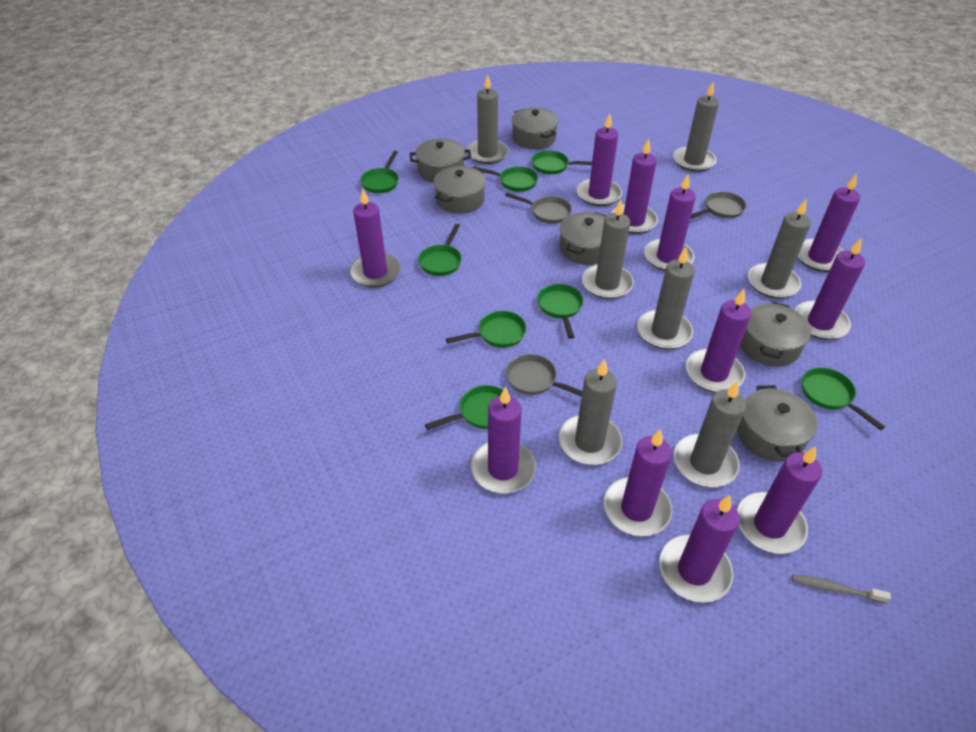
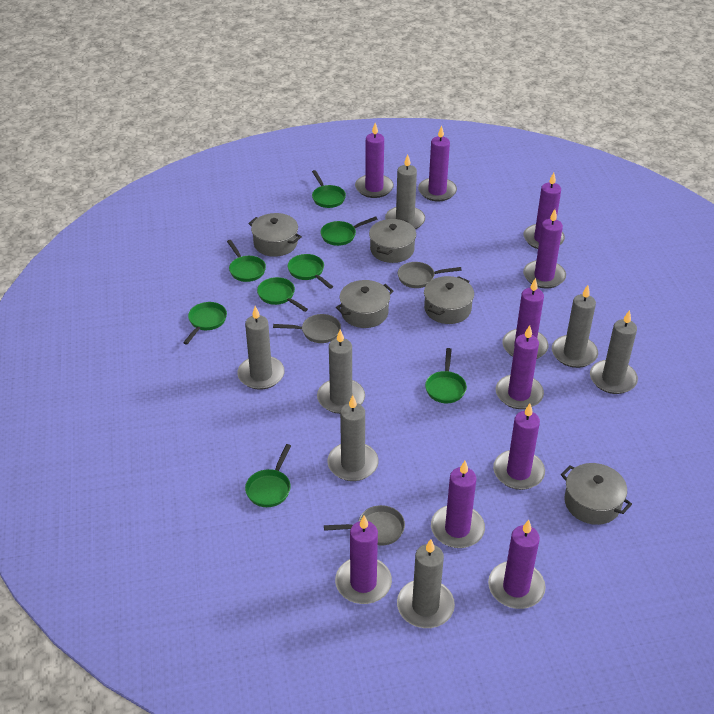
grey pot: [410,139,471,183] [434,166,486,214] [511,108,559,149] [560,212,606,265] [737,385,818,462] [740,302,811,367] = 6 -> [248,213,302,257] [336,280,393,328] [369,218,416,263] [424,276,474,324] [561,463,632,525] = 5
grey toothbrush: [792,574,891,603] = 1 -> none = 0
purple candle: [349,189,401,288] [471,387,536,493] [577,113,622,206] [603,429,672,536] [611,139,658,234] [644,174,696,271] [659,495,740,603] [686,289,751,393] [737,446,822,554] [795,237,865,340] [798,174,860,272] = 11 -> [335,516,392,604] [355,123,394,198] [418,125,457,201] [431,461,485,548] [488,520,546,609] [493,404,545,490] [496,325,544,409] [502,278,549,359] [523,209,566,288] [524,172,565,249] = 10

